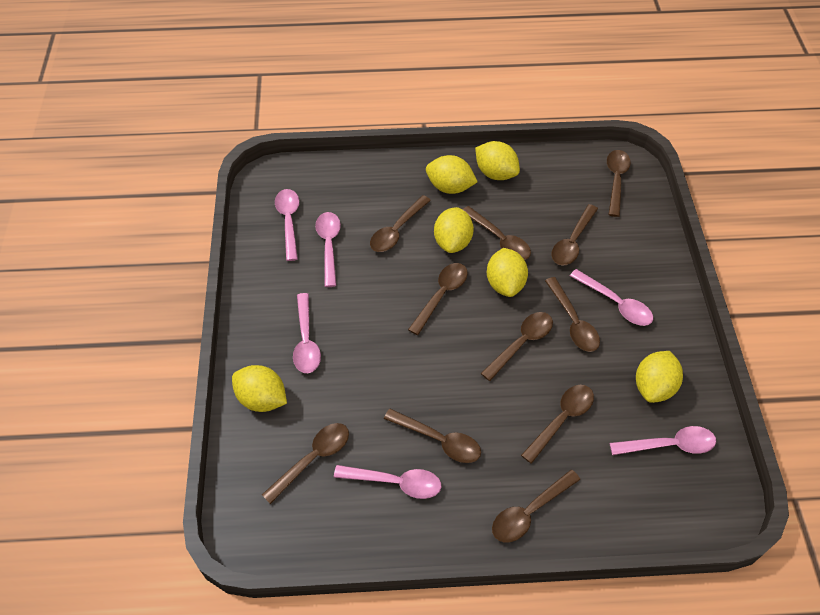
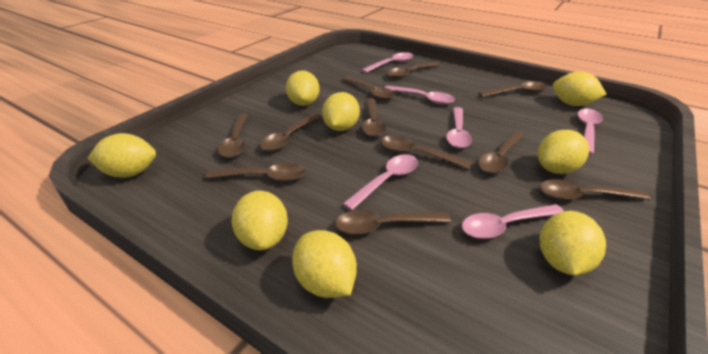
yellow lemon: [232,365,287,412] [426,155,478,194] [434,207,474,253] [475,141,520,180] [487,248,528,297] [636,351,683,403] = 6 -> [88,133,156,178] [231,191,288,250] [286,70,320,106] [292,230,357,298] [322,92,360,131] [538,130,589,174] [540,211,606,275] [553,72,606,106] = 8

